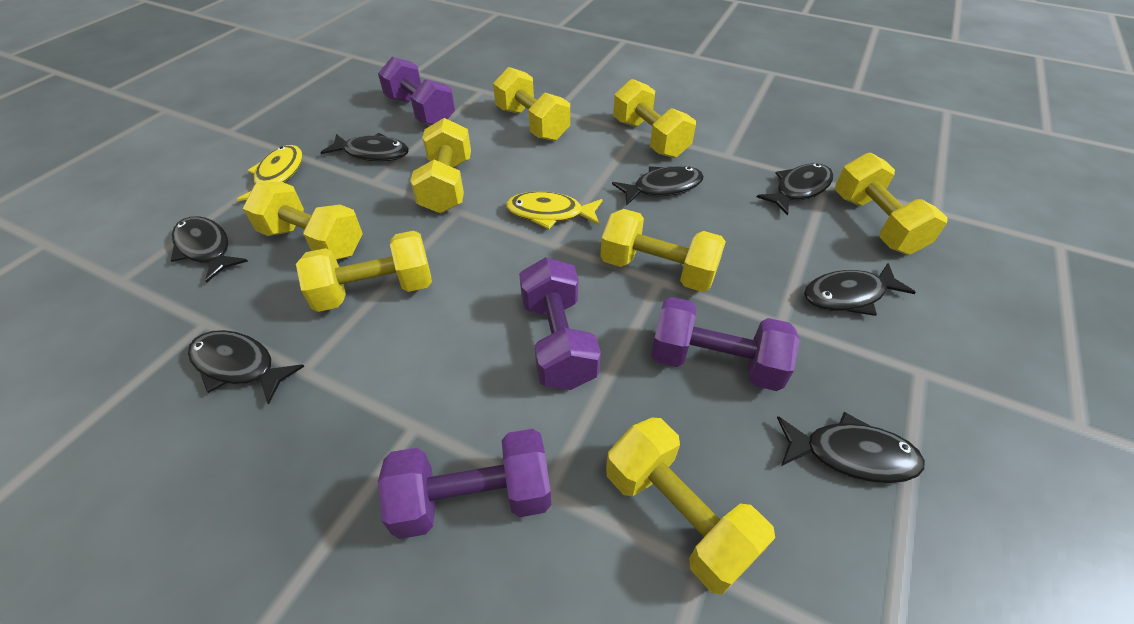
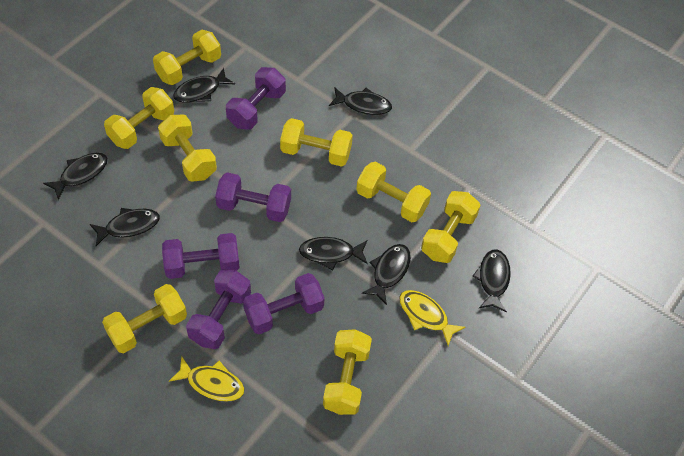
purple dumbbell: [378,57,455,125] [378,429,551,539] [519,257,601,390] [651,297,800,391] = 4 -> [162,233,240,279] [186,269,251,349] [215,172,291,222] [226,67,286,130] [243,273,324,334] = 5

